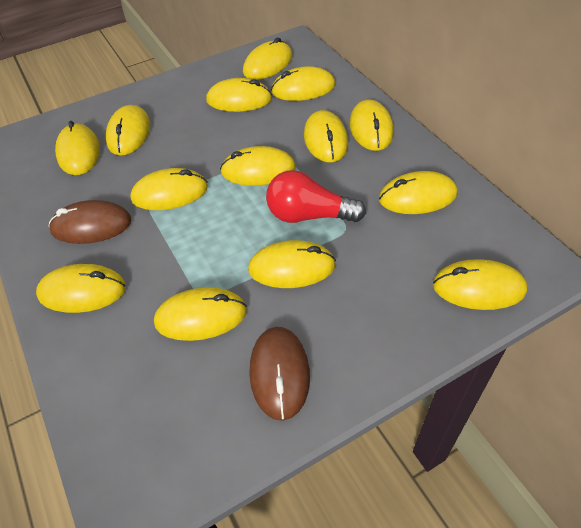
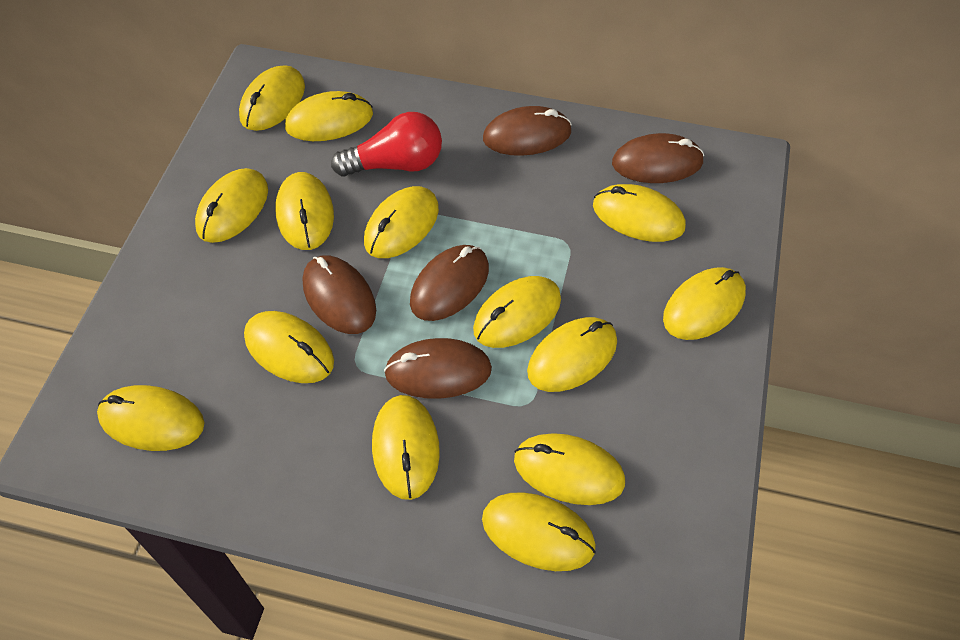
brown mouse: [49,200,132,244] [249,327,310,421] = 2 -> [303,255,376,334] [384,338,492,399] [410,245,489,321] [483,106,572,156] [612,133,704,183] = 5

